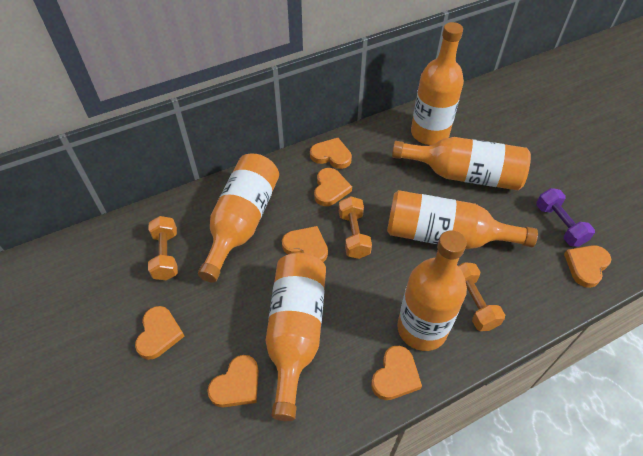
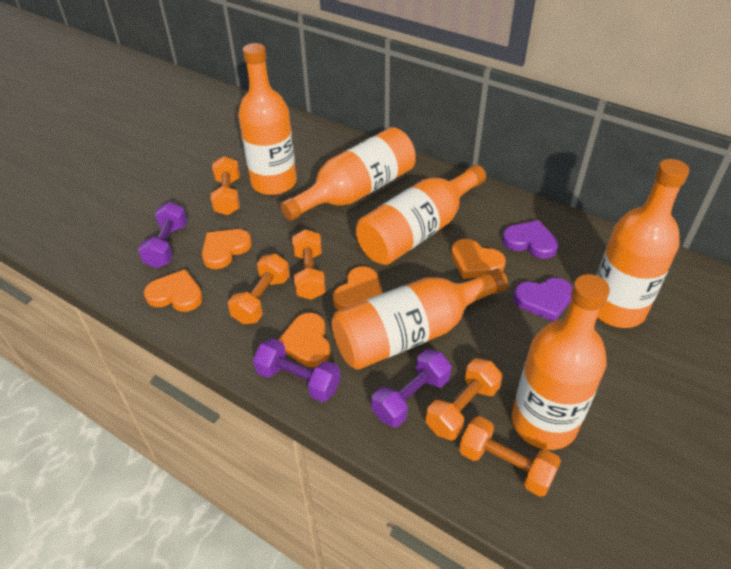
orange dumbbell: [148,216,178,280] [339,196,372,259] [458,262,505,331] = 3 -> [211,156,240,215] [228,254,290,324] [292,229,326,300] [426,358,503,440] [459,416,561,497] = 5
orange heart: [135,306,185,360] [207,355,259,407] [282,226,328,262] [310,138,352,169] [314,168,352,206] [371,346,422,400] [564,245,611,288] = 7 -> [144,269,203,312] [202,229,252,269] [278,313,330,367] [333,266,383,310] [451,239,506,279] = 5
purple dumbbell: [536,188,595,247] = 1 -> [138,202,187,268] [253,338,340,402] [371,349,452,427] = 3
purple heart: none = 0 -> [502,220,558,259] [513,278,573,322] = 2

